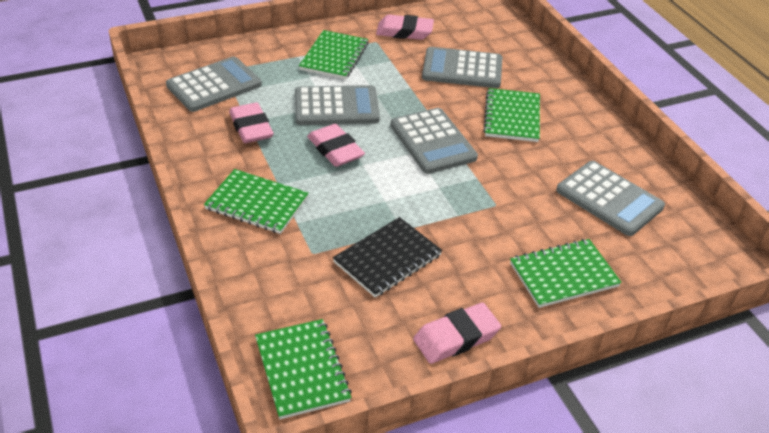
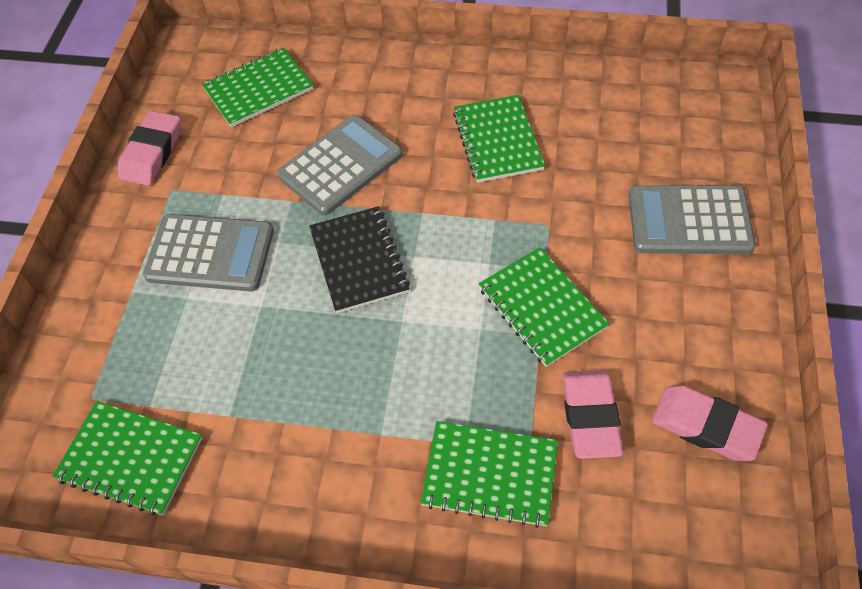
grey calculator: [166,56,262,112] [295,85,380,125] [390,108,478,174] [422,47,502,88] [556,161,665,236] = 5 -> [143,214,274,292] [277,115,403,215] [629,185,756,254] = 3
pink eraser: [229,103,274,143] [307,124,365,167] [376,15,434,40] [413,303,501,364] = 4 -> [118,111,181,186] [562,370,623,459] [652,385,768,461] = 3

